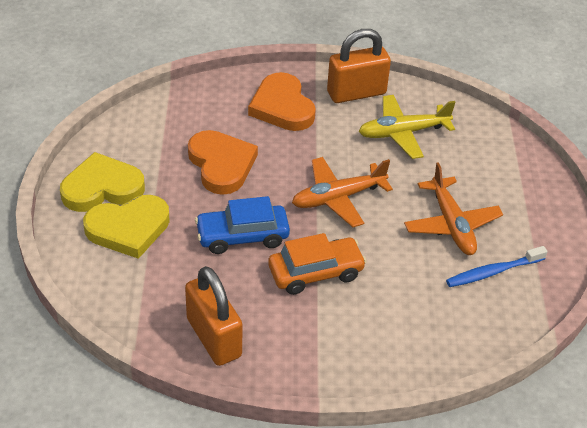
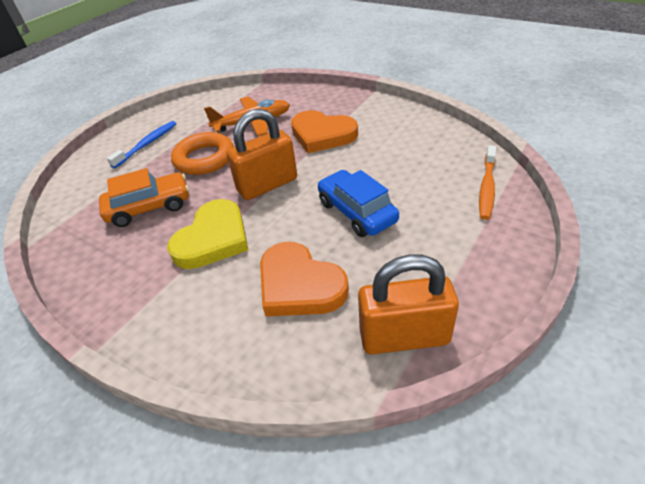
orange plane: [292,157,393,227] [404,162,503,255] = 2 -> [204,97,290,136] = 1
orange ring: none = 0 -> [171,132,234,175] = 1
orange toothbrush: none = 0 -> [479,145,496,220] = 1
yellow heart: [60,152,145,212] [83,195,170,259] = 2 -> [167,199,248,269] = 1
yellow plane: [358,95,455,159] = 1 -> none = 0

